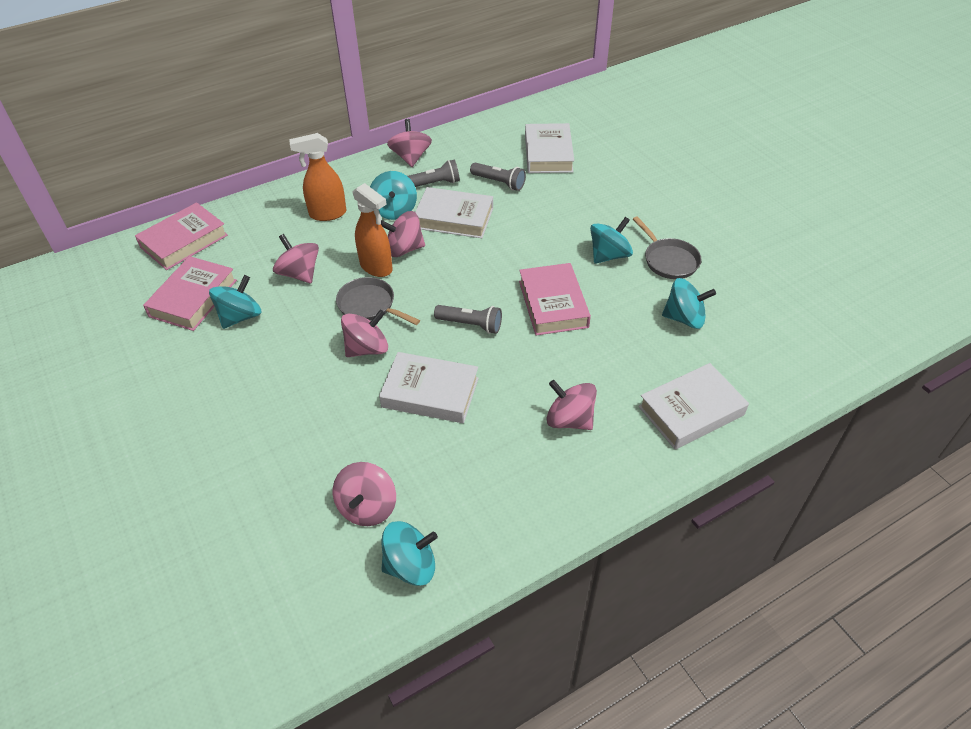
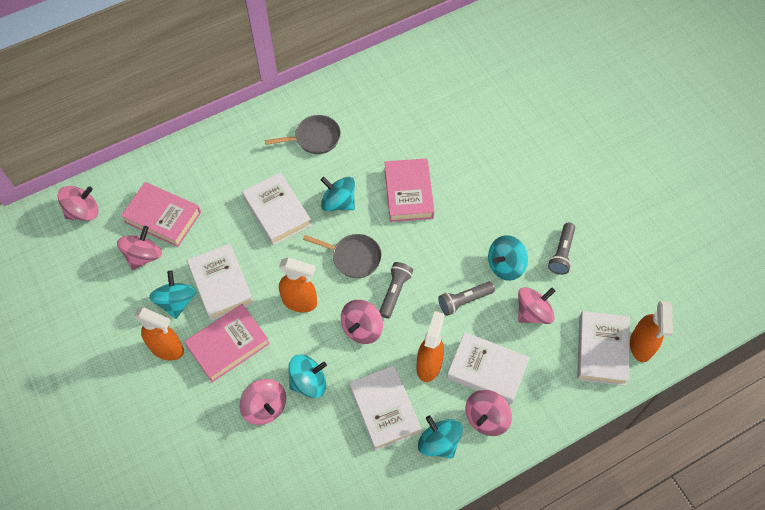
orange spray bottle: [289,133,346,221] [352,183,393,277] = 2 -> [134,307,184,361] [279,258,317,312] [417,311,445,382] [630,301,673,362] = 4
white book: [379,352,479,423] [415,187,493,238] [525,123,574,173] [638,363,749,449] = 4 -> [187,243,254,321] [242,172,312,245] [349,365,421,451] [447,332,530,404] [577,311,630,386] = 5

